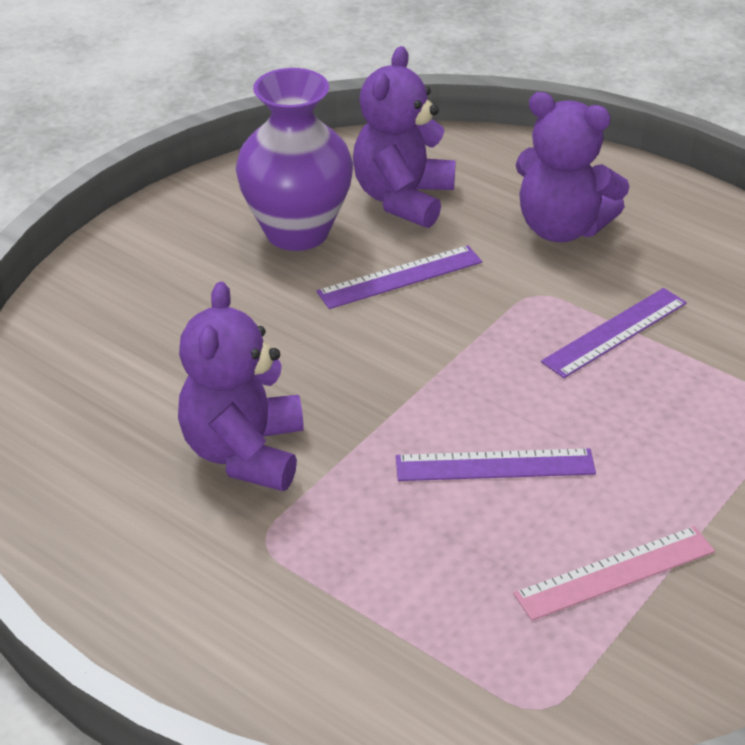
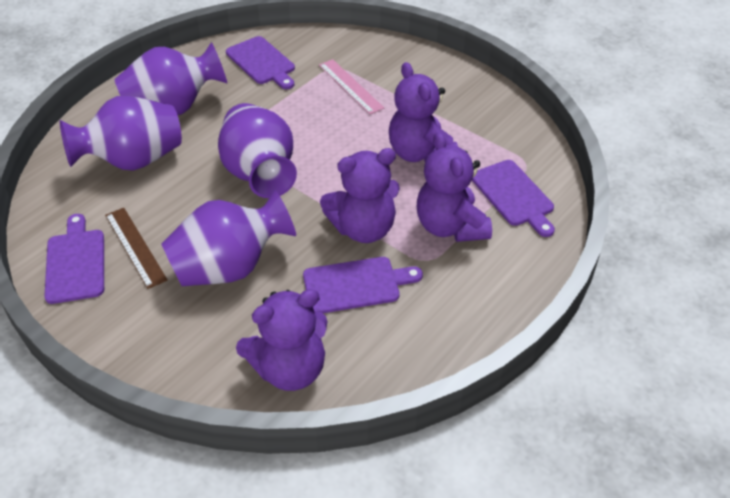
brown ruler: none = 0 -> [105,208,168,289] = 1
purple cutting board: none = 0 -> [44,214,104,304] [226,36,295,89] [303,257,423,313] [472,160,555,237] = 4
purple ruler: [316,245,482,309] [396,448,596,481] [541,288,687,378] = 3 -> none = 0
purple teddy bear: [178,282,304,491] [353,46,456,228] [516,92,630,242] = 3 -> [236,289,328,391] [320,148,400,243] [389,62,458,162] [417,132,492,242] = 4
purple vase: [236,68,353,251] = 1 -> [60,96,182,171] [114,42,227,115] [161,189,296,286] [218,103,297,198] = 4

